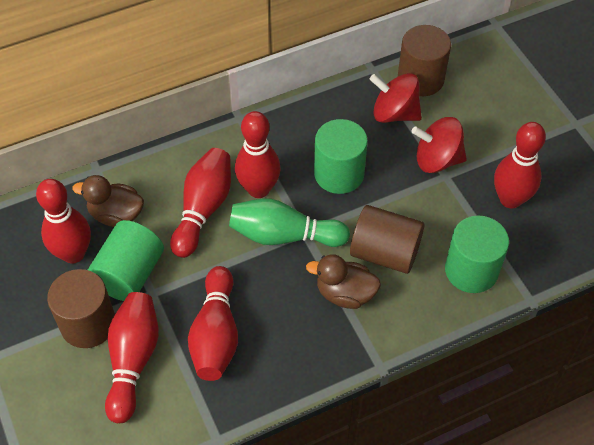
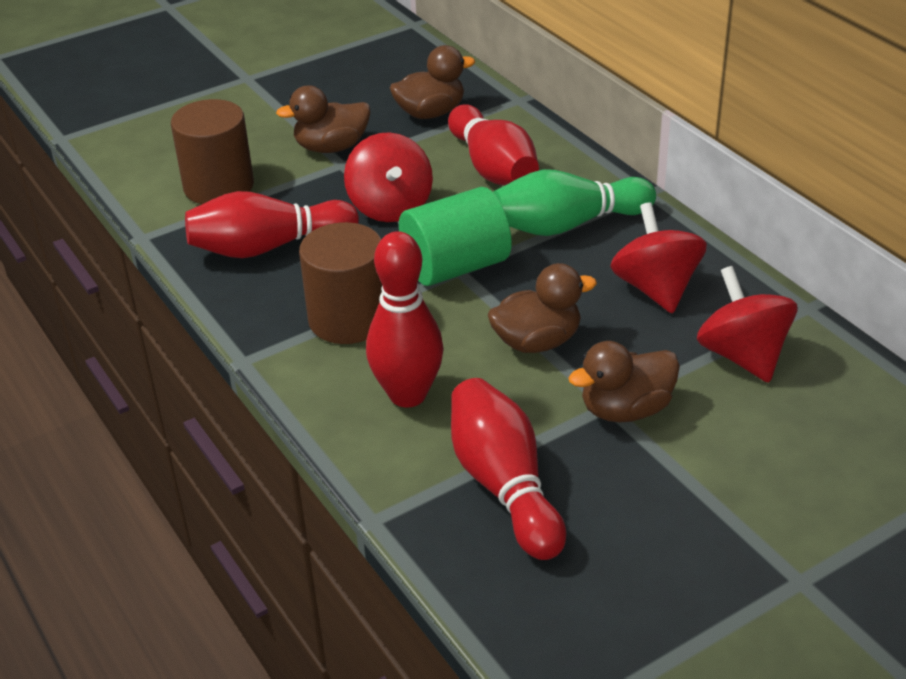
brown cylinder: [47,269,115,348] [350,205,425,274] [398,25,451,96] = 3 -> [171,99,254,204] [299,222,382,344] = 2
brown duck: [73,175,144,227] [306,254,381,309] = 2 -> [276,85,370,153] [390,45,475,119] [488,263,597,353] [568,341,680,422] = 4
green cylinder: [88,220,164,301] [314,119,368,194] [445,216,509,293] = 3 -> [399,187,512,286] = 1
red bowling pin: [36,179,91,263] [105,292,159,423] [170,148,231,258] [188,266,238,381] [235,111,281,198] [494,122,546,208] = 6 -> [185,191,359,258] [366,231,444,408] [448,105,539,185] [451,378,566,560] = 4
red spinning top: [369,73,422,123] [412,117,467,173] = 2 -> [344,132,433,222] [610,202,707,313] [697,266,797,383] = 3

